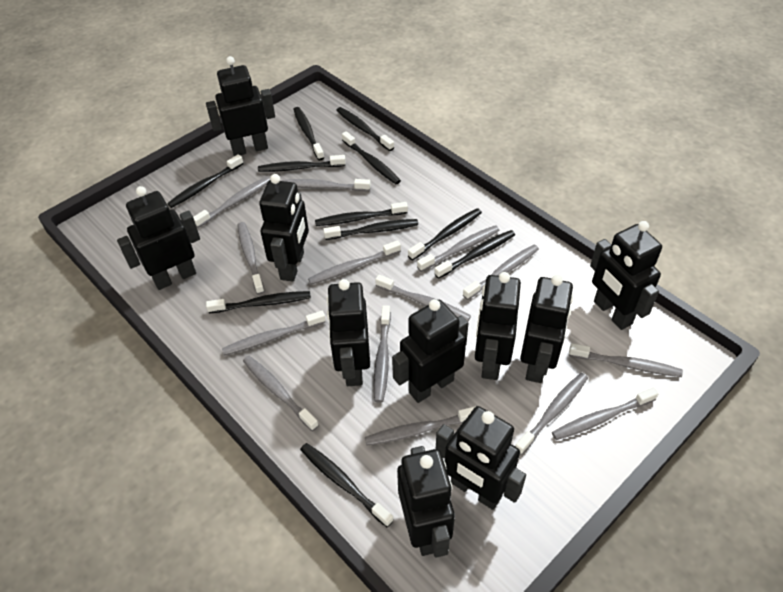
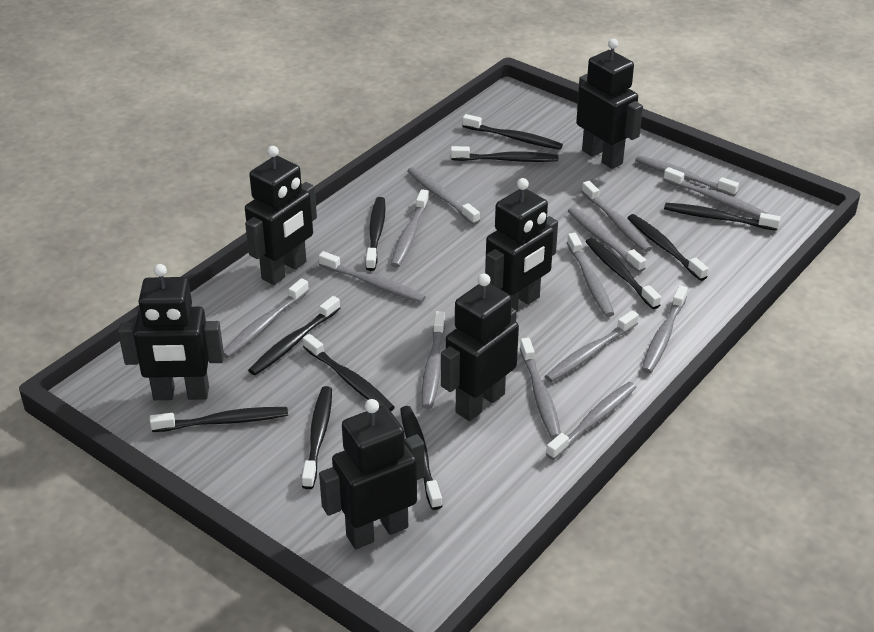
black robot: [117,186,200,290] [206,56,275,156] [259,174,309,282] [326,279,370,386] [392,299,469,403] [397,446,455,558] [436,406,526,510] [475,272,521,380] [520,275,573,383] [590,221,662,330] = 10 -> [118,264,224,400] [245,146,317,285] [319,399,425,549] [441,273,519,421] [485,178,558,312] [576,39,643,169] = 6

